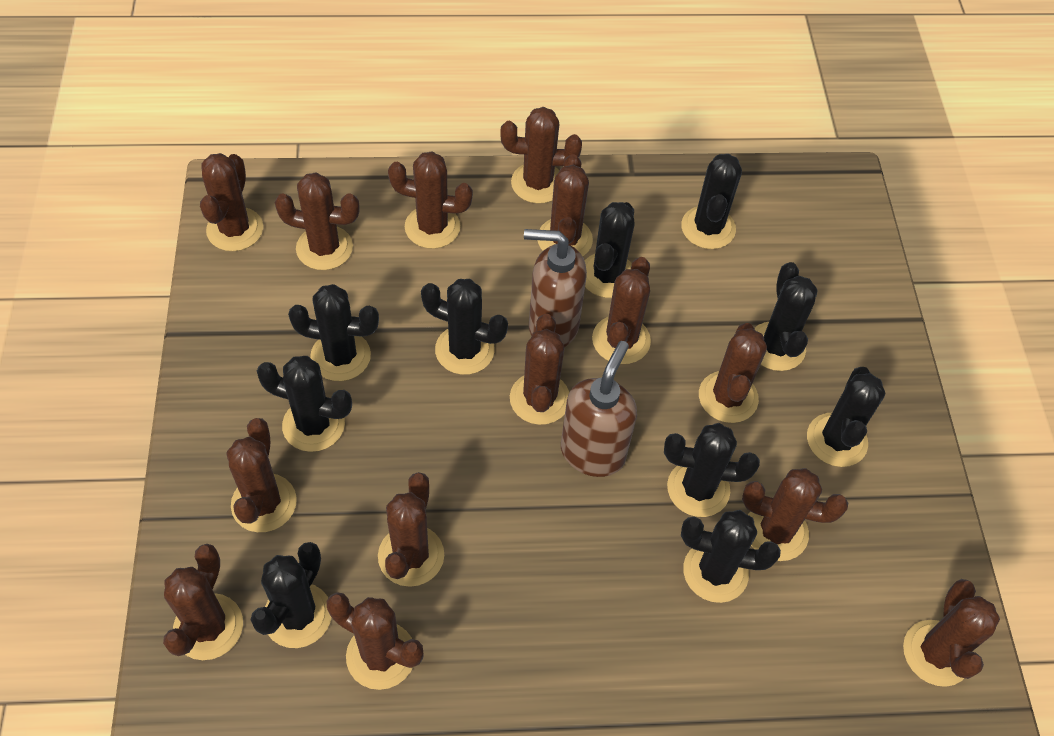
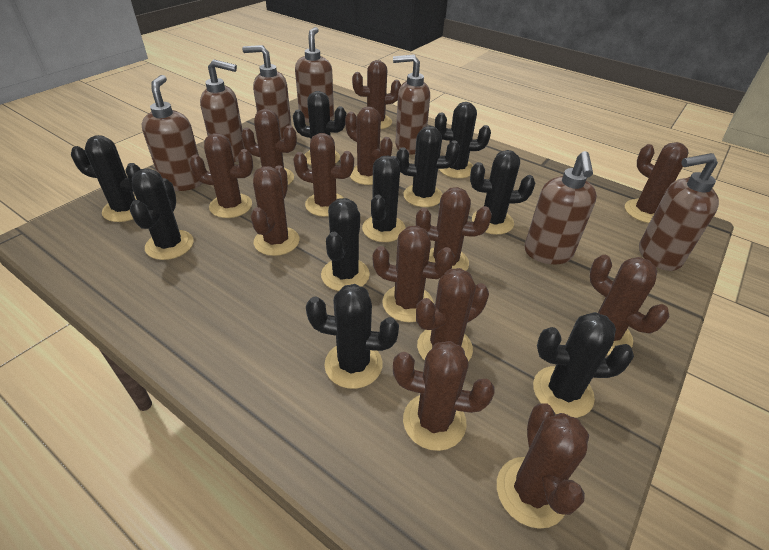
brown cactus: [163,544,243,660] [200,153,263,251] [227,418,297,532] [275,173,360,270] [327,592,424,690] [378,472,444,587] [388,151,473,249] [500,107,582,204] [510,314,570,425] [538,154,593,256] [592,257,651,364] [699,323,767,423] [742,468,848,561] [903,579,1000,687] = 14 -> [190,133,253,218] [241,109,297,185] [251,165,300,256] [293,133,354,217] [345,106,393,185] [352,60,401,129] [373,226,455,322] [393,341,495,451] [416,187,492,271] [416,268,489,361] [497,403,589,529] [590,255,670,355] [625,142,690,223] = 13
brown soap dispenser: [524,229,587,347] [561,341,637,477] = 2 -> [141,75,203,191] [200,59,245,162] [242,45,292,140] [295,27,334,123] [393,54,430,155] [524,151,597,264] [639,153,719,271] = 7

